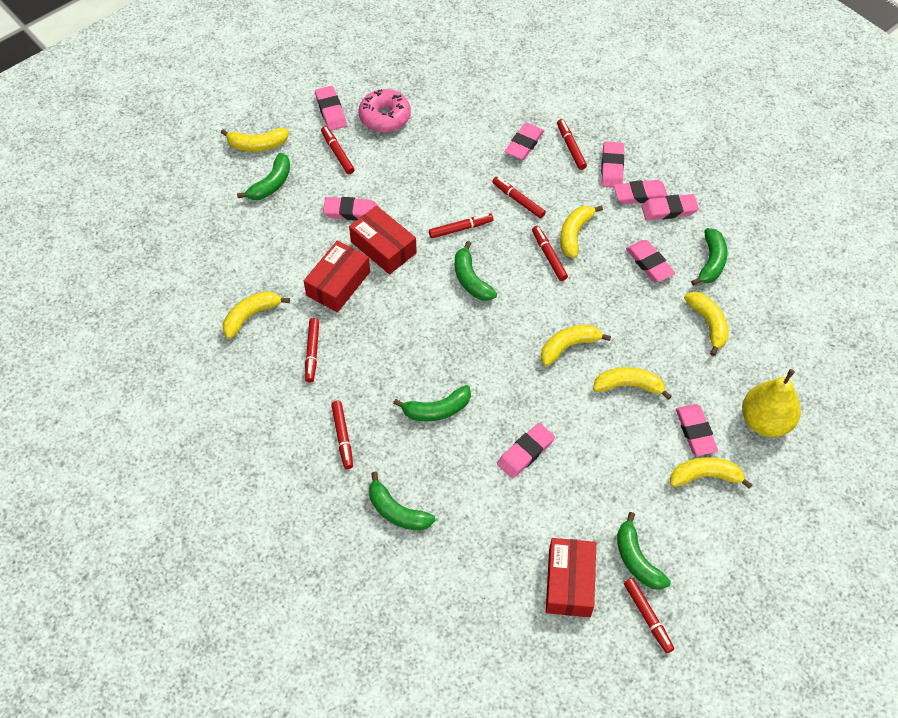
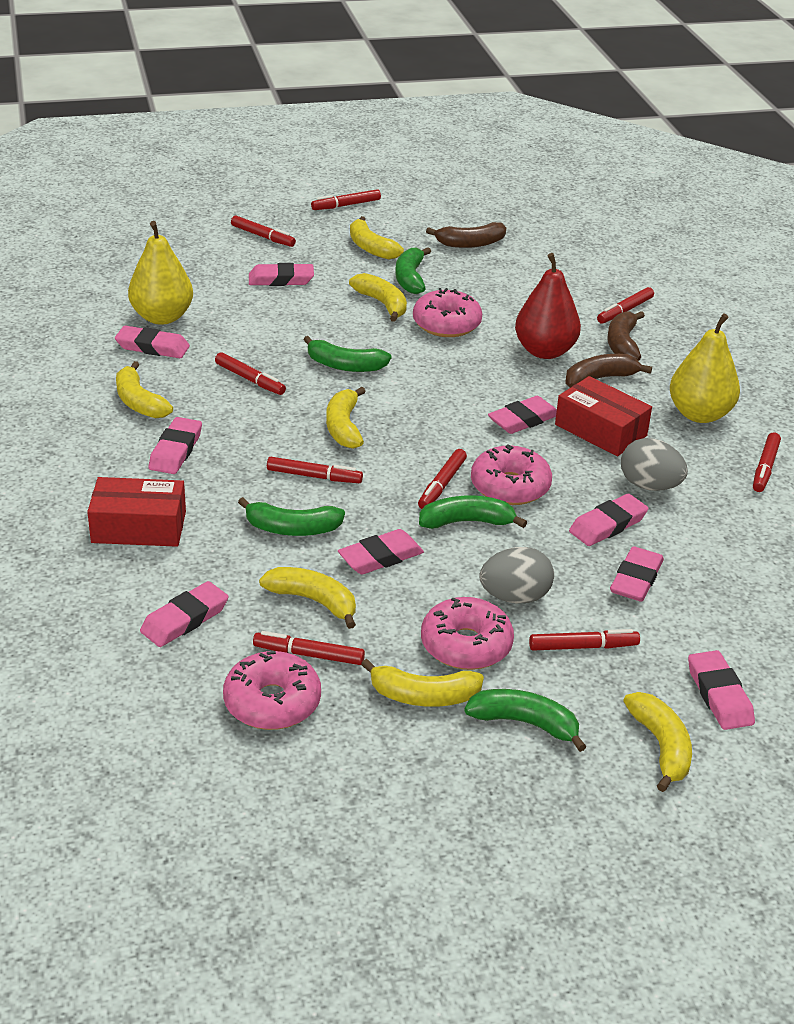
brown banana: none = 0 -> [426,222,506,248] [565,354,652,388] [607,311,645,361] = 3
green banana: [237,153,290,200] [369,472,435,531] [393,385,471,421] [455,241,497,301] [617,512,671,590] [691,228,727,286] = 6 -> [238,497,345,536] [303,336,392,372] [395,247,431,294] [419,495,527,529] [464,689,587,752] = 5
grey egg: none = 0 -> [479,547,554,604] [621,438,688,491] = 2
pink donut: [359,89,411,132] = 1 -> [223,651,321,730] [413,288,482,337] [421,597,514,670] [471,444,552,505] = 4
red box: [304,241,370,312] [349,206,417,274] [546,538,596,617] = 3 -> [87,477,186,547] [555,376,652,456] = 2
red marker: [305,318,319,383] [321,126,355,174] [331,401,353,469] [429,213,494,238] [492,177,546,219] [532,226,568,281] [557,119,587,170] [624,578,674,653] = 8 -> [215,352,286,395] [231,216,296,247] [253,631,365,665] [267,457,363,483] [311,189,381,210] [418,449,467,509] [529,629,640,651] [597,287,654,324] [753,432,781,492] = 9
red pear: none = 0 -> [515,253,581,359] = 1
yellow pear: [742,369,801,437] = 1 -> [128,221,193,325] [670,313,740,423] = 2

